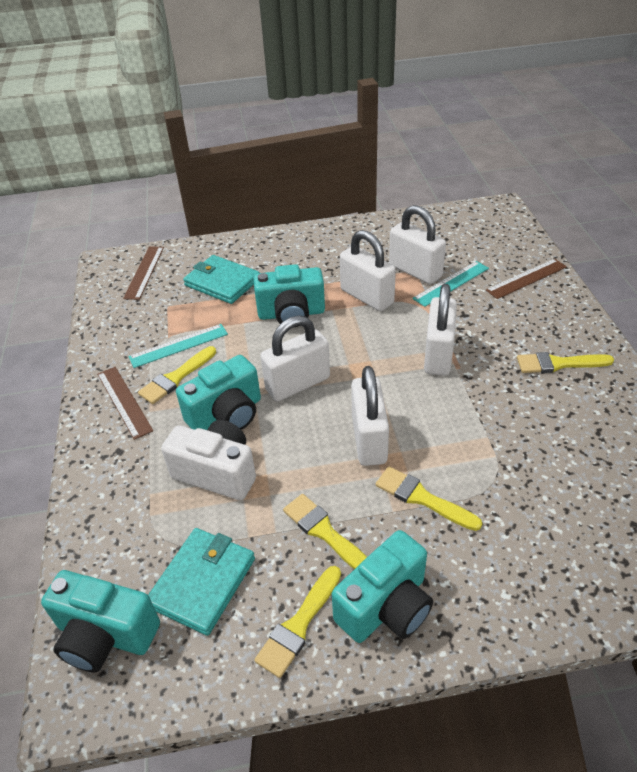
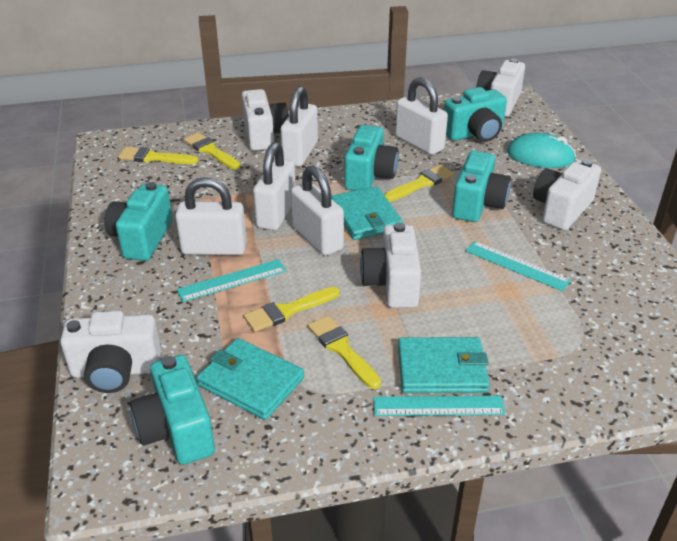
brown ruler: [97,367,153,440] [123,246,164,300] [486,259,567,299] = 3 -> none = 0
turquoise camera: [41,570,160,672] [176,355,261,430] [254,264,325,328] [332,530,433,643] = 4 -> [105,182,173,261] [130,355,215,465] [344,125,399,191] [444,87,507,142] [452,151,511,222] = 5
turquoise mouse: none = 0 -> [507,133,576,168] = 1
turquoise ruler: [128,324,228,368] [412,261,489,307] = 2 -> [177,259,286,302] [373,396,505,416] [465,241,571,291] = 3
turquoise wallet: [148,528,255,636] [183,255,259,304] = 2 -> [197,338,304,420] [331,186,403,240] [398,337,490,393] = 3
white camera: [161,420,256,500] = 1 -> [60,311,161,393] [241,89,289,151] [360,222,421,308] [476,58,525,117] [533,159,601,230] = 5

